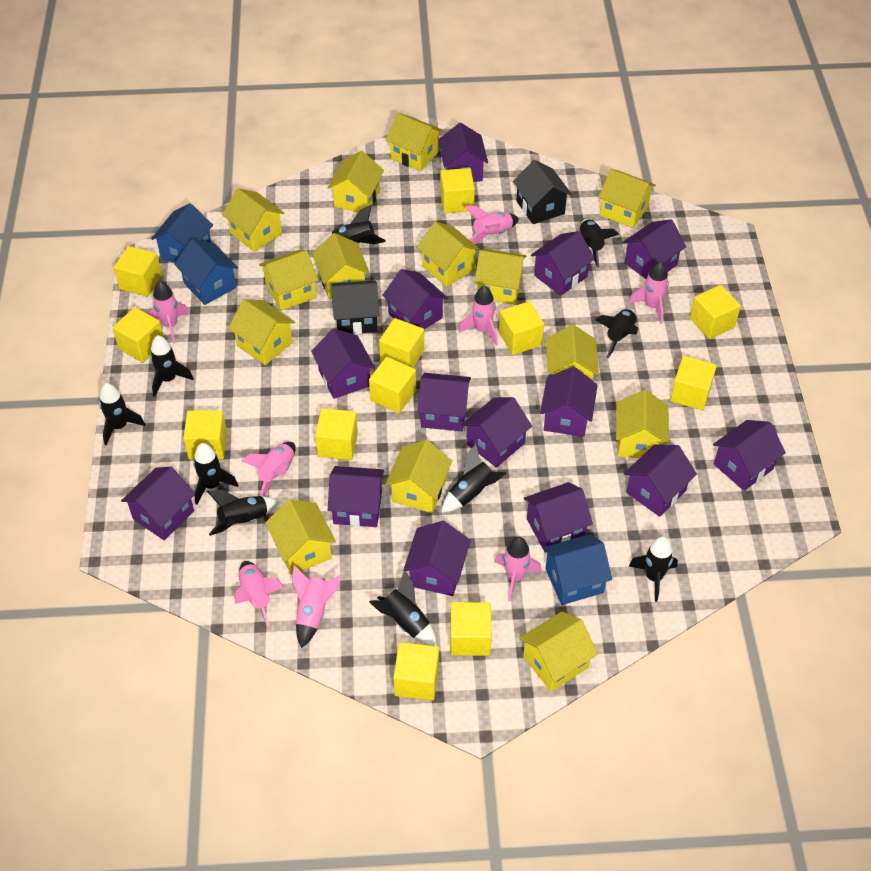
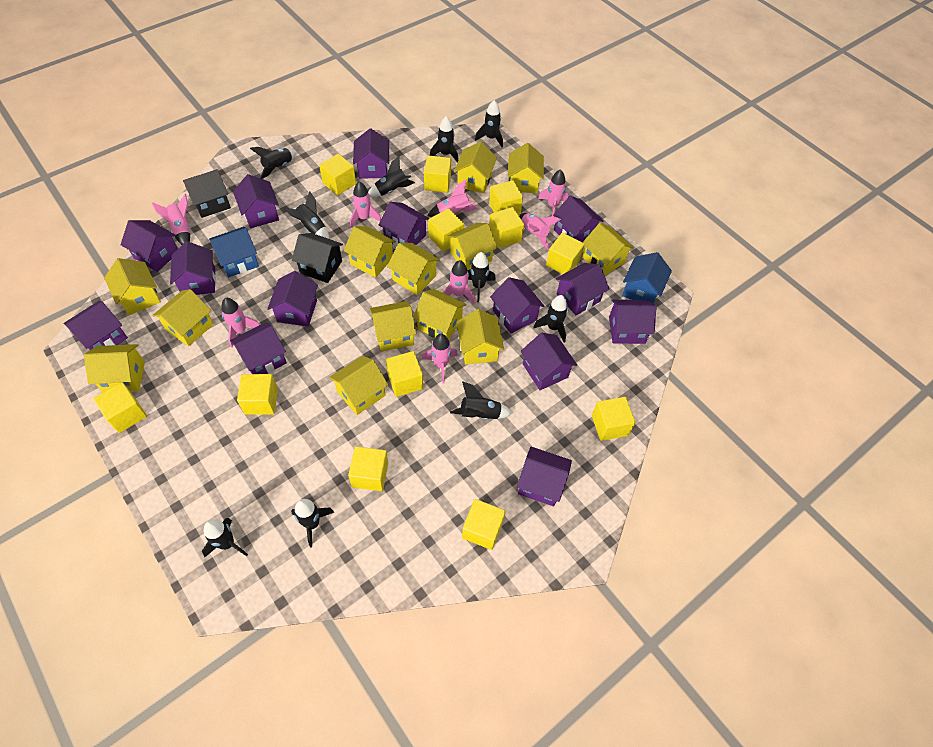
blue house: [151,203,213,263] [174,239,238,305] [543,534,612,605] = 3 -> [209,227,259,277] [622,252,672,303] = 2
yellow house: [222,188,284,252] [228,299,295,365] [259,250,319,311] [265,499,336,575] [312,233,370,300] [328,151,384,212] [385,440,452,513] [386,113,443,171] [417,222,480,287] [474,249,527,305] [519,611,598,692] [546,325,599,380] [598,169,656,228] [616,390,669,458] = 14 -> [84,344,145,392] [104,258,161,315] [152,289,214,346] [329,356,388,415] [344,226,396,278] [370,301,416,352] [387,243,440,295] [413,289,467,340] [447,223,497,270] [454,141,497,193] [457,309,504,365] [508,143,544,193] [582,223,634,276] = 13

